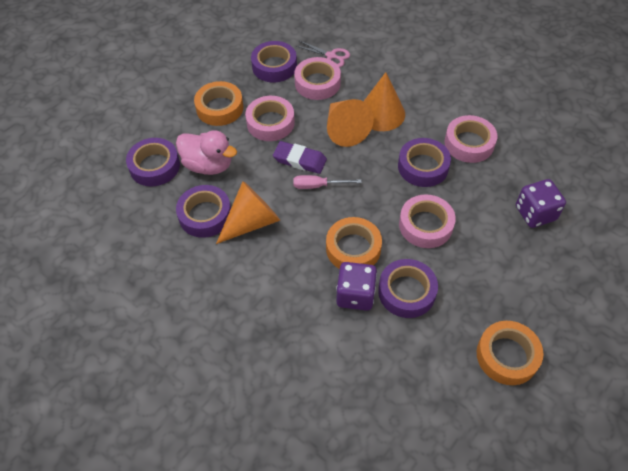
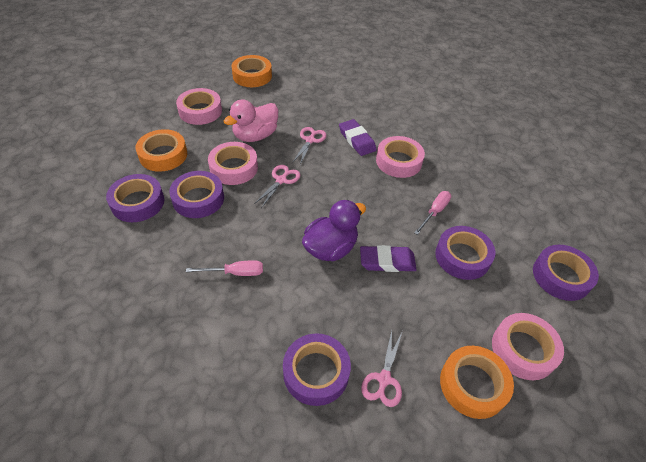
orange cone: [216,181,281,244] [327,99,374,147] [363,72,405,131] = 3 -> none = 0
pink scissors: [296,41,350,67] = 1 -> [254,165,300,208] [292,127,327,165] [361,330,402,407] = 3
pink screwdriver: [293,175,362,189] = 1 -> [186,260,263,276] [414,191,451,235] = 2
purple dice: [336,262,377,311] [516,179,566,228] = 2 -> none = 0
purple duck: none = 0 -> [302,200,366,261] = 1
purple eraser: [273,141,327,174] = 1 -> [339,119,376,156] [360,245,417,272] = 2

